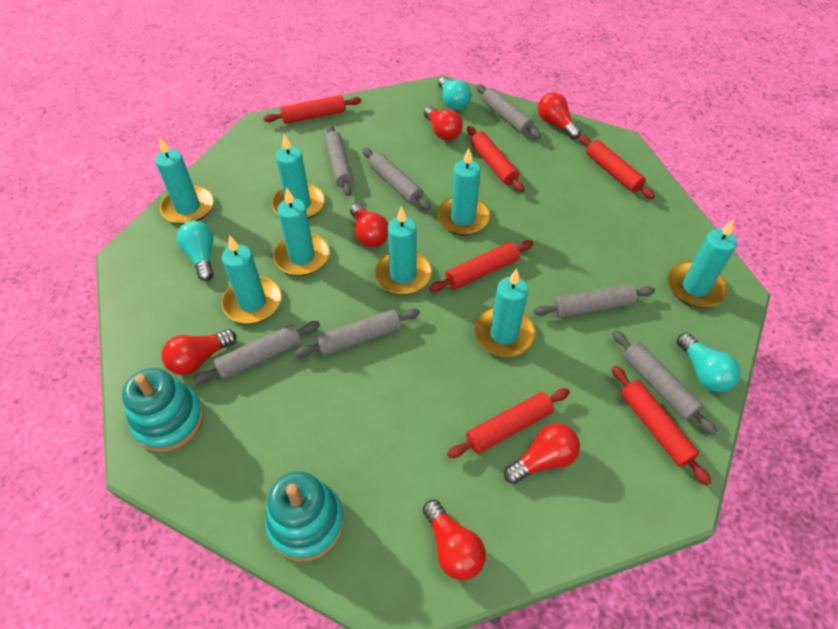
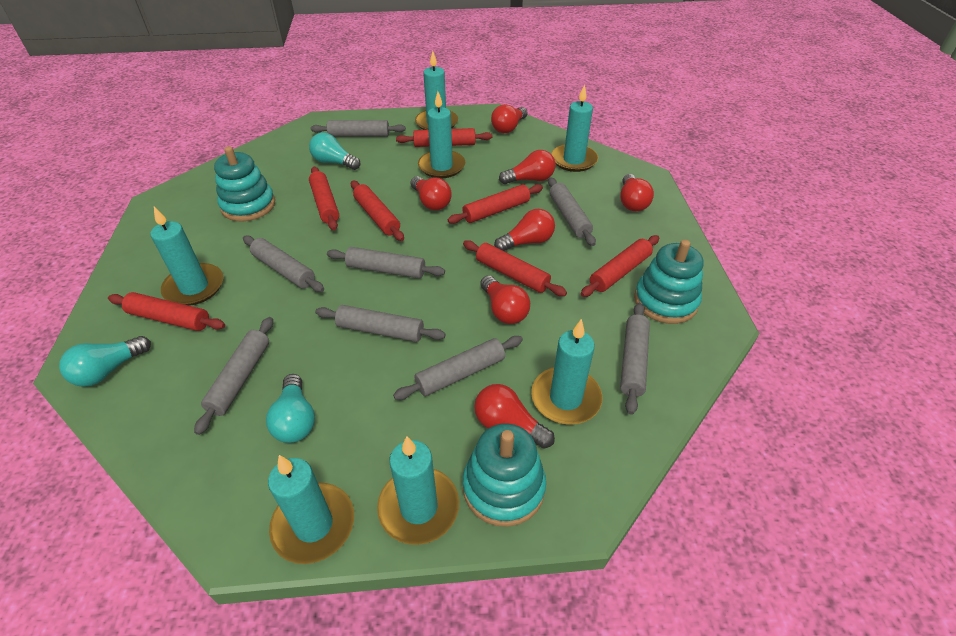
grey rolling pin: [193,321,320,384] [295,308,420,357] [324,125,353,196] [362,148,431,210] [476,84,541,139] [534,284,655,318] [612,330,717,435] = 7 -> [194,317,273,435] [243,236,324,292] [310,120,406,137] [315,305,446,342] [327,247,445,279] [393,336,523,400] [548,177,596,246] [620,303,650,415] = 8
red light bulb: [162,329,237,375] [350,203,388,247] [423,500,486,580] [424,106,463,141] [504,423,580,484] [538,92,581,139] = 6 -> [411,176,452,210] [474,384,555,449] [480,275,530,324] [491,104,528,133] [494,209,555,251] [499,150,555,184] [620,174,654,211] = 7
red rolling pin: [263,95,361,124] [429,240,533,292] [447,388,570,458] [467,126,524,192] [578,135,655,199] [612,366,711,485] = 6 -> [108,292,225,331] [309,167,339,231] [351,181,404,241] [396,128,493,147] [448,184,543,224] [463,240,567,296] [581,235,659,297] = 7
turquoise candle: [155,137,213,224] [222,235,282,323] [272,134,325,219] [273,188,330,275] [375,206,432,295] [437,148,490,235] [474,269,536,357] [668,219,737,308] = 8 -> [150,207,223,306] [268,455,354,564] [377,436,459,545] [415,51,458,130] [418,91,465,178] [531,319,603,425] [551,85,598,172] = 7
turquoise stacking toy: [122,368,204,452] [265,471,344,561] = 2 -> [214,146,275,222] [463,423,546,527] [634,240,704,324] = 3

